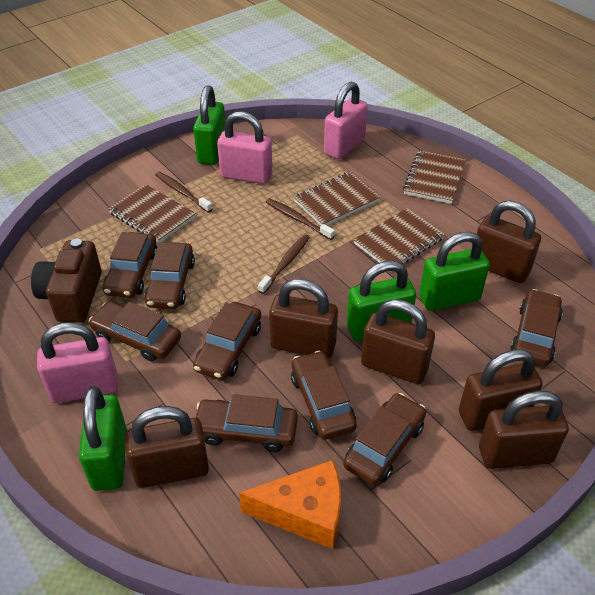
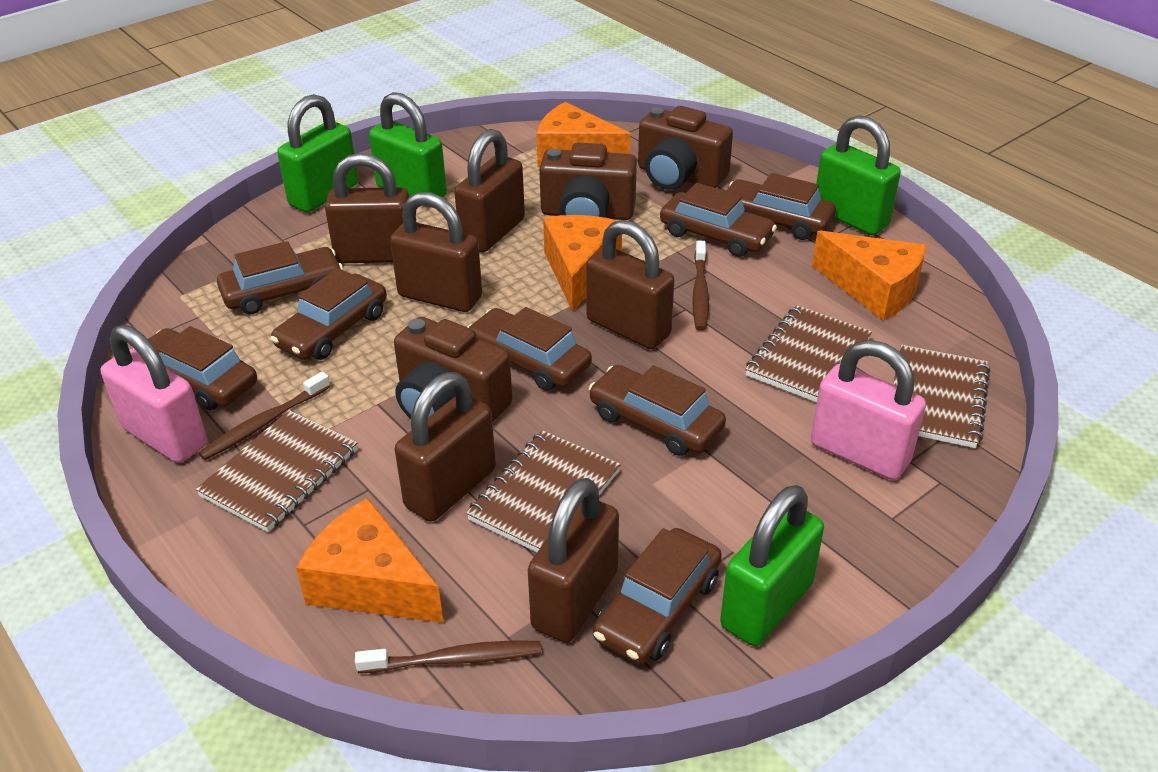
brown camera: [31,238,102,323] = 1 -> [394,317,512,423] [539,142,637,220] [638,106,733,190] = 3
orange cheese: [239,460,341,549] = 1 -> [296,498,444,623] [537,102,631,167] [543,215,622,312] [812,231,926,321] = 4
pink padlock: [37,322,118,403] [217,111,273,184] [324,81,368,159] = 3 -> [101,325,207,463] [811,340,926,480] = 2

